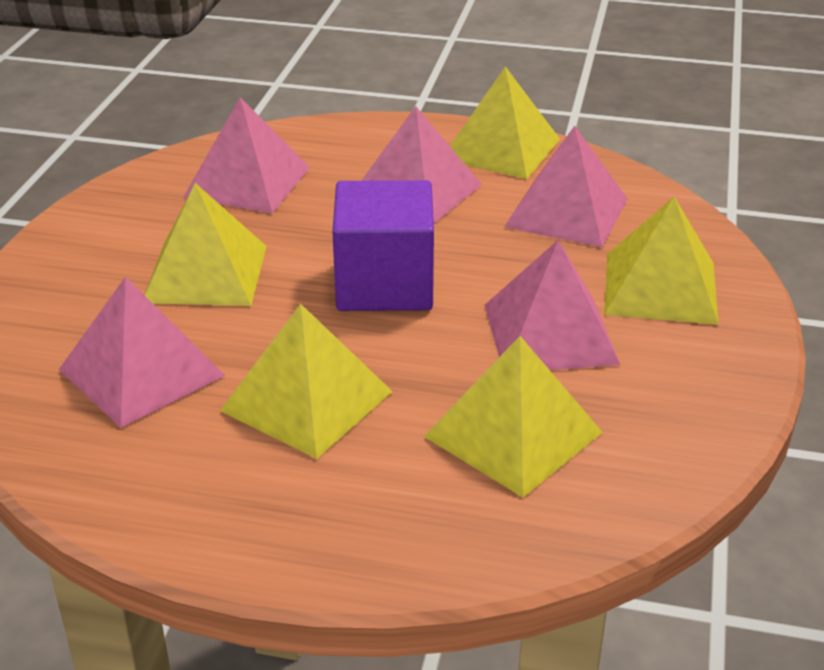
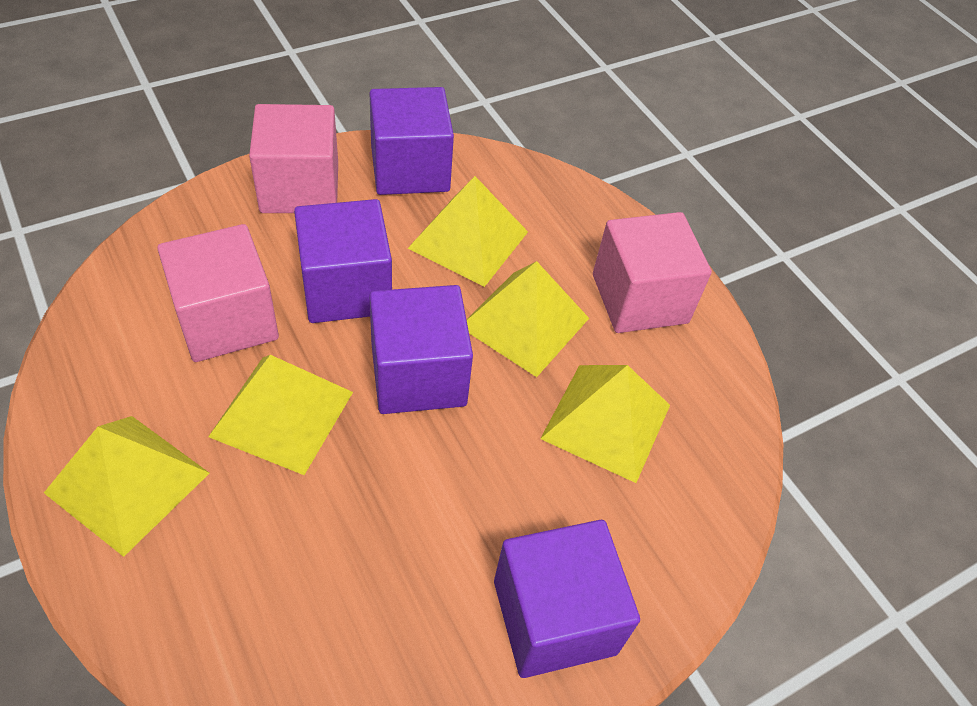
pink cube: none = 0 -> [157,224,279,362] [249,104,338,213] [593,212,712,333] = 3
pink pyramid: [59,276,225,428] [183,98,310,214] [361,106,482,223] [484,240,620,370] [504,126,628,247] = 5 -> none = 0
purple cube: [332,180,434,311] = 1 -> [294,199,392,323] [370,87,454,195] [370,285,473,414] [494,520,640,678] = 4

